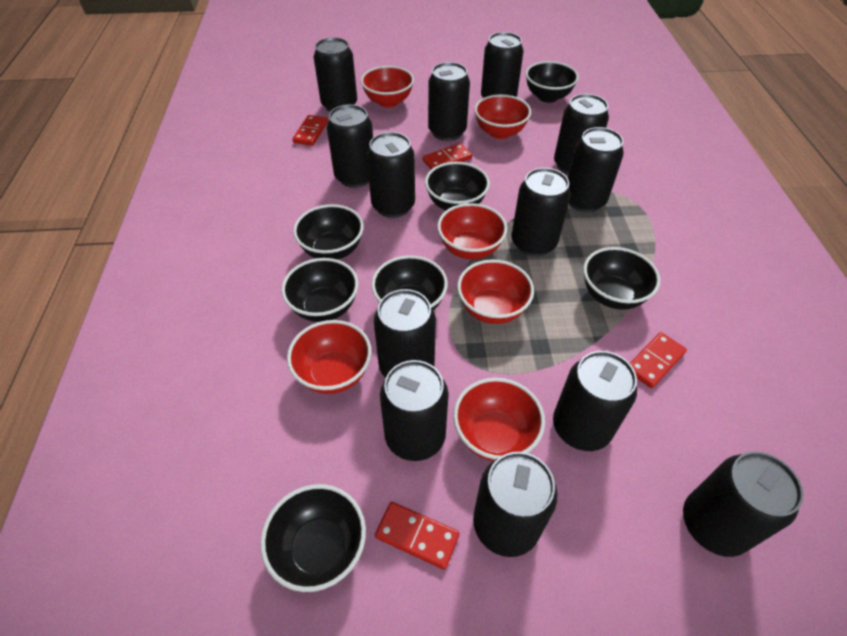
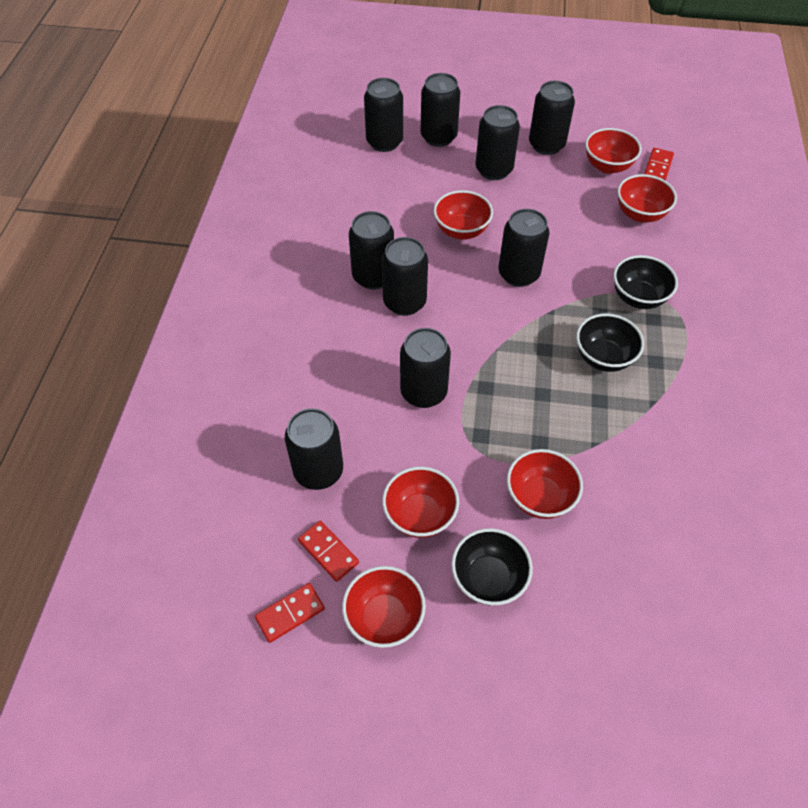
black bowl: [260,484,366,592] [281,258,358,322] [293,204,364,260] [371,255,448,311] [425,162,490,210] [526,61,579,103] [583,247,660,310] = 7 -> [451,528,533,606] [576,313,644,372] [613,255,678,309] = 3
black can: [314,37,357,112] [327,104,373,188] [367,132,415,218] [374,289,436,378] [380,360,449,461] [428,62,470,141] [473,452,557,557] [481,32,523,98] [511,168,571,256] [553,351,637,451] [554,94,609,175] [568,127,624,213] [683,451,803,557] = 13 -> [285,408,343,490] [349,211,394,289] [364,78,403,152] [382,237,428,316] [400,328,451,408] [421,73,460,147] [475,105,520,180] [499,209,550,287] [529,81,575,155] = 9
red domino: [292,115,328,146] [375,502,459,570] [422,143,472,170] [630,332,687,388] = 4 -> [255,583,325,643] [298,521,359,582] [644,148,674,181] = 3

